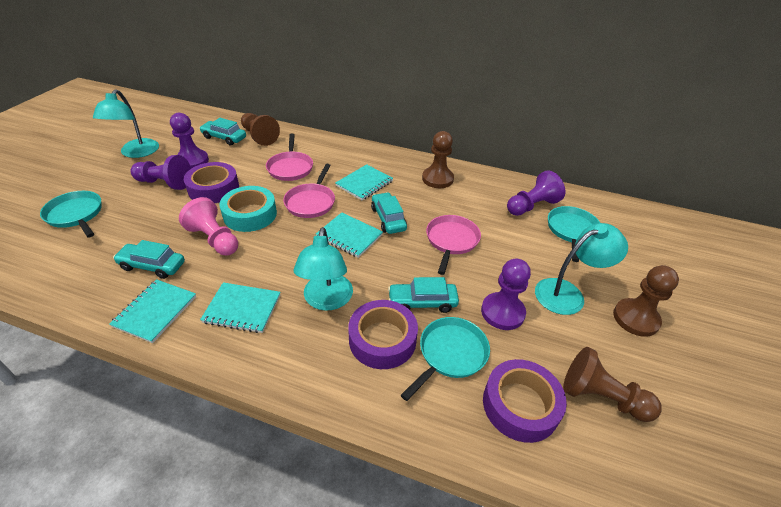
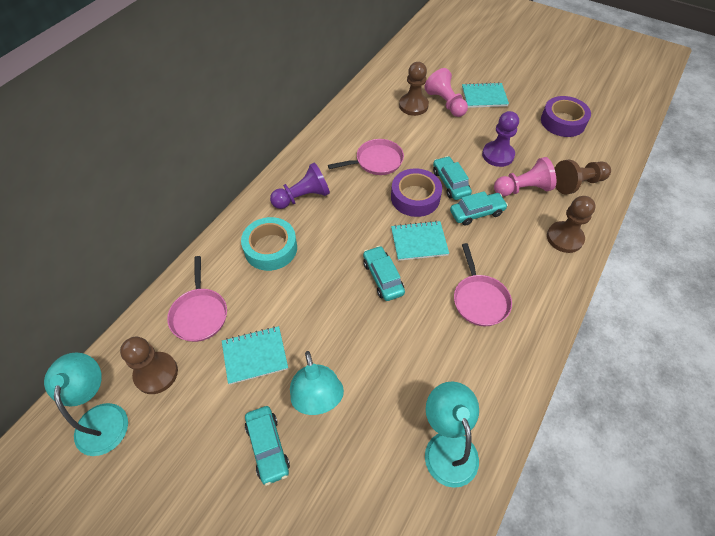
pink pawn: [179,197,238,255] = 1 -> [424,68,468,117] [494,157,556,196] = 2
purple pawn: [131,155,191,190] [170,113,209,169] [481,259,531,330] [507,170,565,216] = 4 -> [270,163,330,209] [482,111,519,167] = 2
purple tape: [184,162,239,203] [348,300,418,369] [483,359,567,443] = 3 -> [391,169,442,217] [541,96,591,137] = 2
turquoise notebook: [109,279,196,343] [200,282,281,333] [316,212,383,258] [336,164,393,200] = 4 -> [222,326,288,385] [391,221,449,261] [462,82,509,108] = 3
turquoise pan: [40,191,102,238] [401,317,490,401] [548,206,600,262] = 3 -> none = 0

